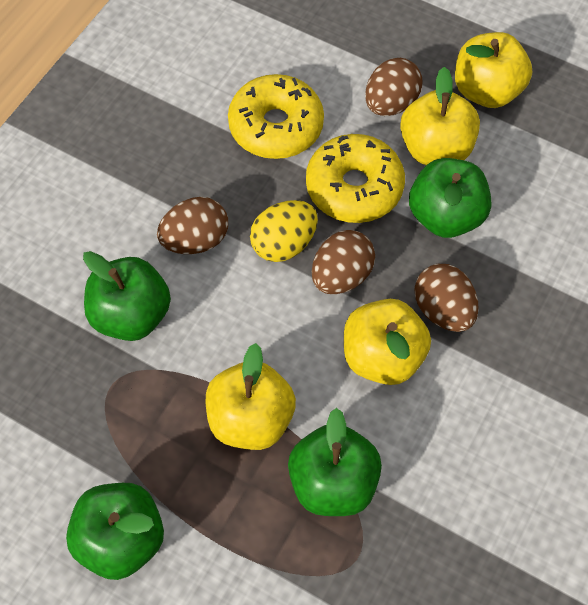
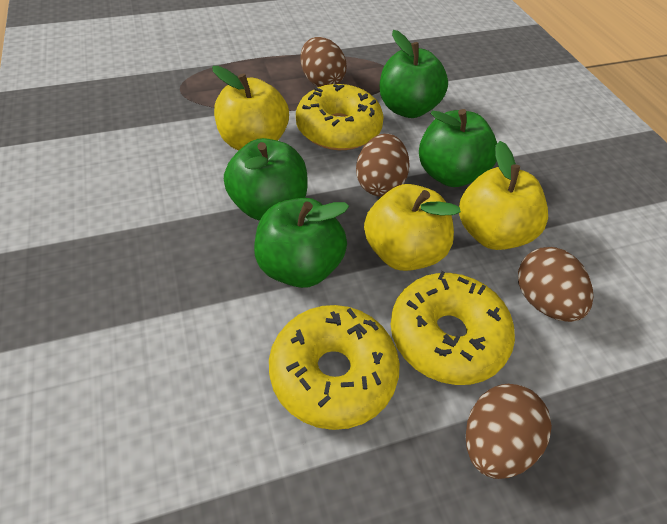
yellow apple: [205,343,296,450] [344,299,431,385] [400,67,480,165] [455,32,532,108] = 4 -> [212,66,289,150] [364,184,461,271] [459,141,548,250] = 3
yellow donut: [228,74,324,159] [306,134,405,223] = 2 -> [269,305,400,430] [296,84,384,150] [391,271,515,385] = 3
yellow egg: [250,200,318,262] = 1 -> none = 0

